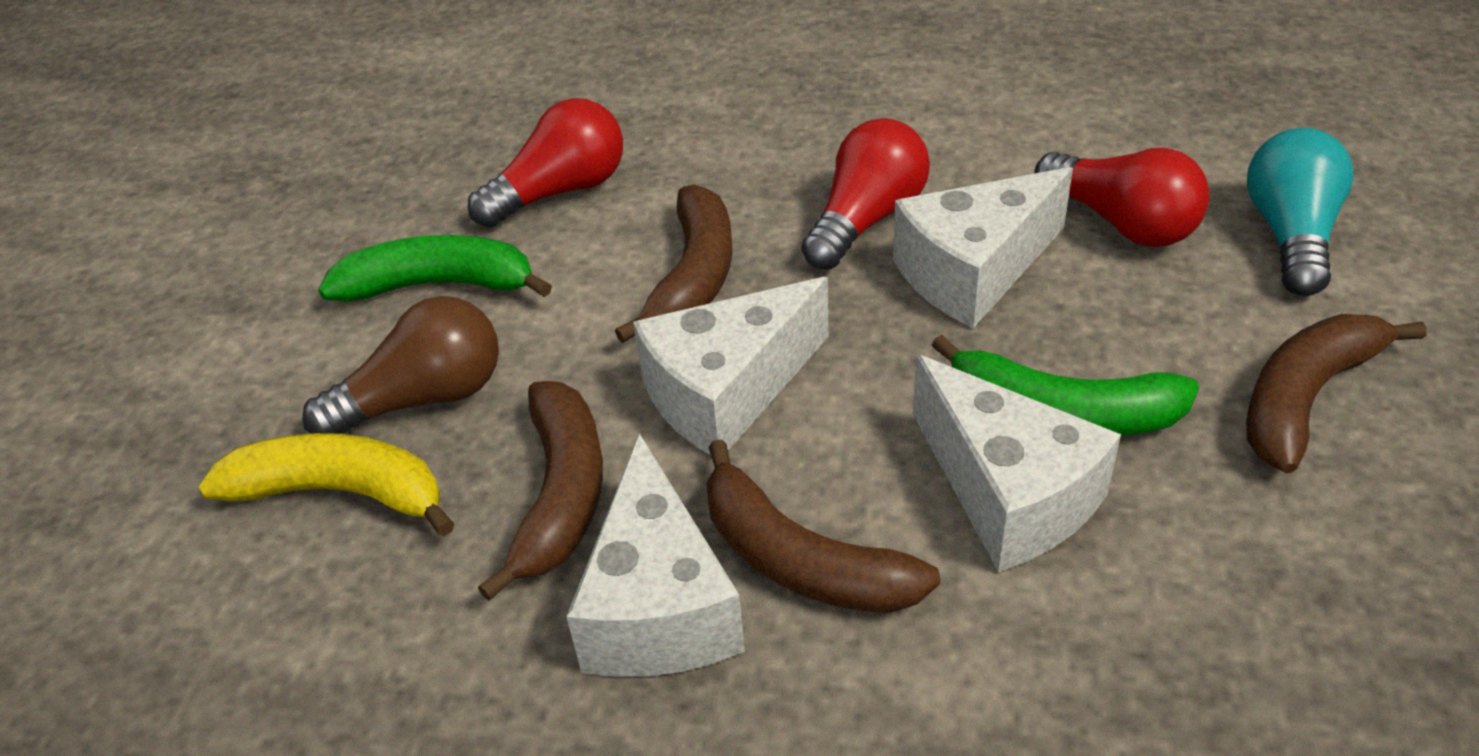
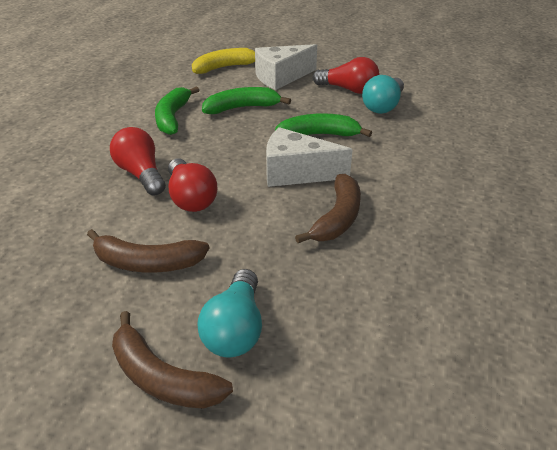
brown banana: [478,381,603,601] [615,184,732,343] [706,439,940,613] [1246,314,1427,473] = 4 -> [87,229,209,273] [112,311,233,409] [295,174,361,243] = 3
brown light bulb: [302,296,499,434] = 1 -> none = 0
green banana: [318,235,552,302] [932,335,1199,436] = 2 -> [155,86,199,135] [202,87,291,114] [275,113,372,137] = 3
turquoise light bulb: [1247,128,1354,296] = 1 -> [197,269,262,357] [362,75,404,114] = 2
white cheese: [566,433,745,677] [633,277,828,455] [893,167,1073,328] [913,354,1121,572] = 4 -> [255,44,317,90] [266,127,353,187] = 2

